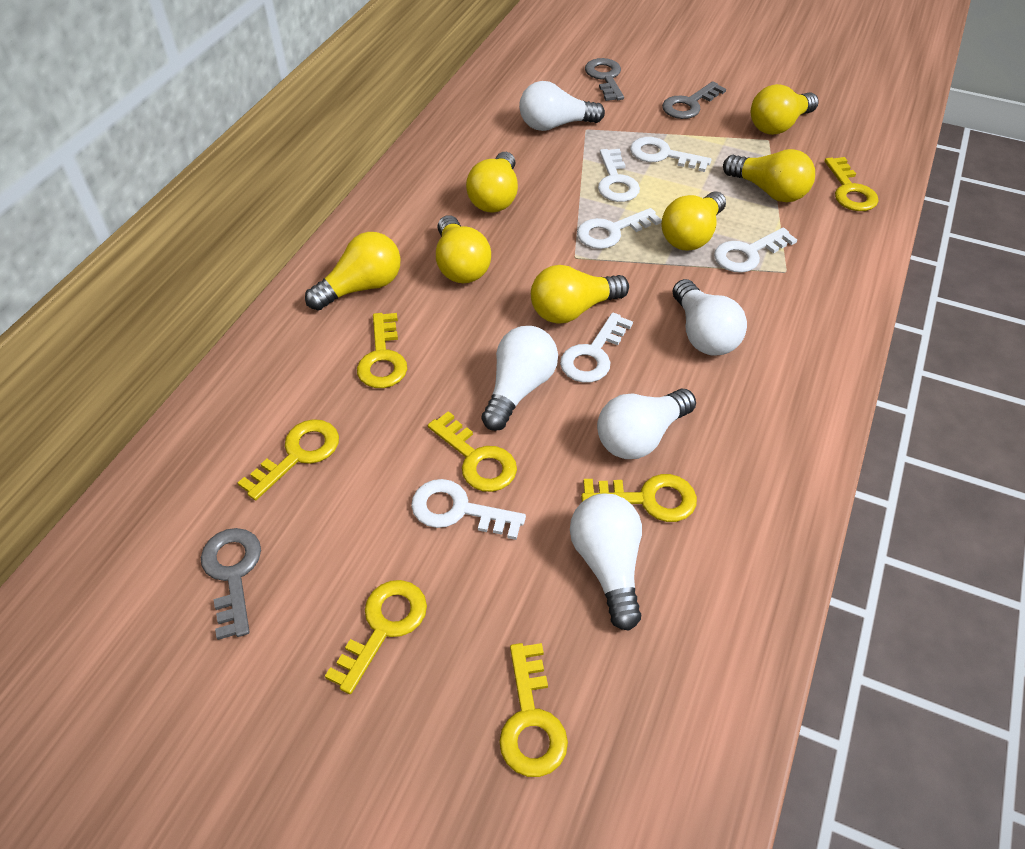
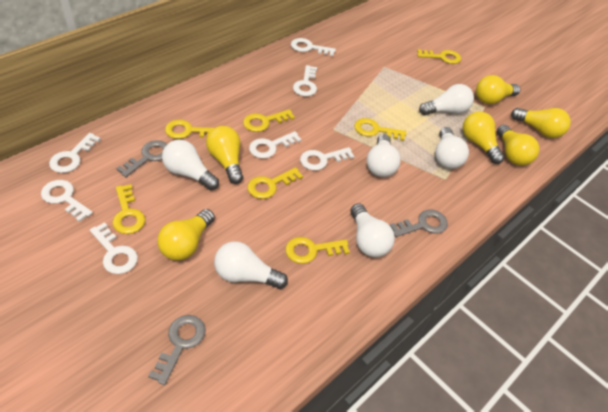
white key: [411,479,526,540] [560,312,633,383] [577,208,662,249] [598,149,640,202] [630,137,712,172] [714,228,797,273] = 6 -> [41,180,93,222] [49,133,101,173] [90,222,138,274] [249,131,302,159] [291,38,336,56] [293,65,317,96] [300,147,354,171] = 7
white light bulb: [481,326,558,431] [519,81,605,131] [570,494,642,631] [597,389,696,459] [673,279,747,356] = 5 -> [162,140,219,190] [214,241,288,289] [350,203,395,257] [367,134,401,177] [419,84,474,115] [435,127,469,169] = 6
yellow light bulb: [305,232,401,310] [436,215,491,283] [466,152,518,212] [531,265,629,324] [661,191,726,250] [723,149,815,202] [751,84,819,135] = 7 -> [157,209,215,261] [206,126,243,184] [463,112,504,164] [476,75,521,104] [497,125,539,166] [511,108,571,138] = 6

